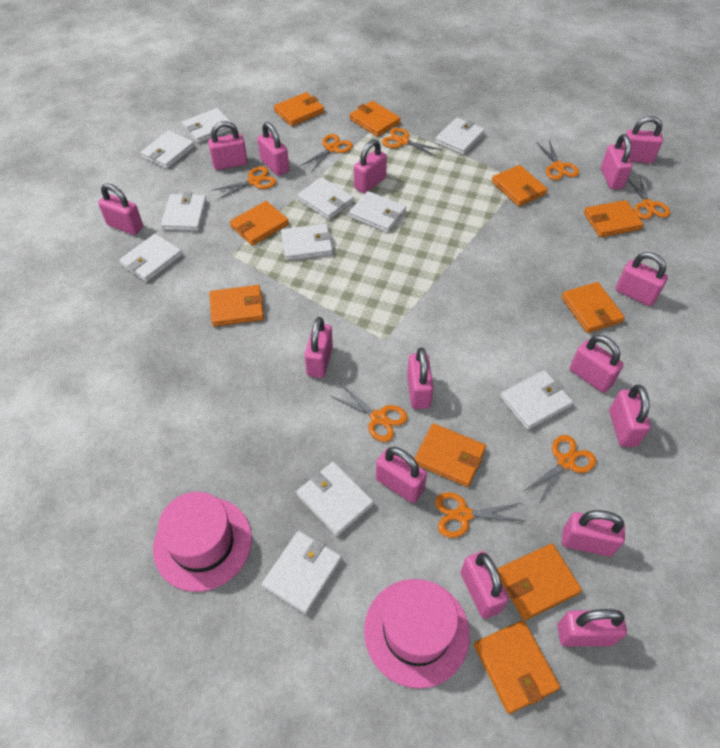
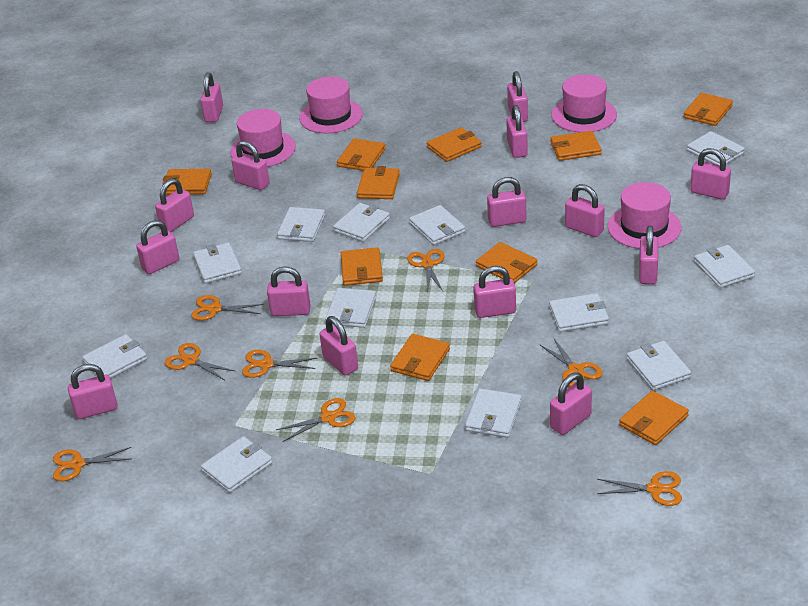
pink hat: [153,492,252,592] [364,579,470,689] = 2 -> [230,109,296,167] [299,76,363,133] [551,74,617,132] [608,182,681,249] = 4
white wallet: [119,234,182,282] [140,131,195,169] [161,192,207,231] [182,108,232,143] [262,531,342,614] [281,224,333,261] [296,462,374,537] [297,177,354,220] [349,191,406,233] [435,118,485,155] [500,370,573,430] = 11 -> [82,334,147,378] [193,243,242,284] [201,436,273,493] [277,207,325,242] [325,288,376,328] [333,203,390,242] [409,205,465,245] [465,389,522,438] [549,293,609,332] [627,341,691,390] [687,131,745,165] [694,245,755,288] = 12

